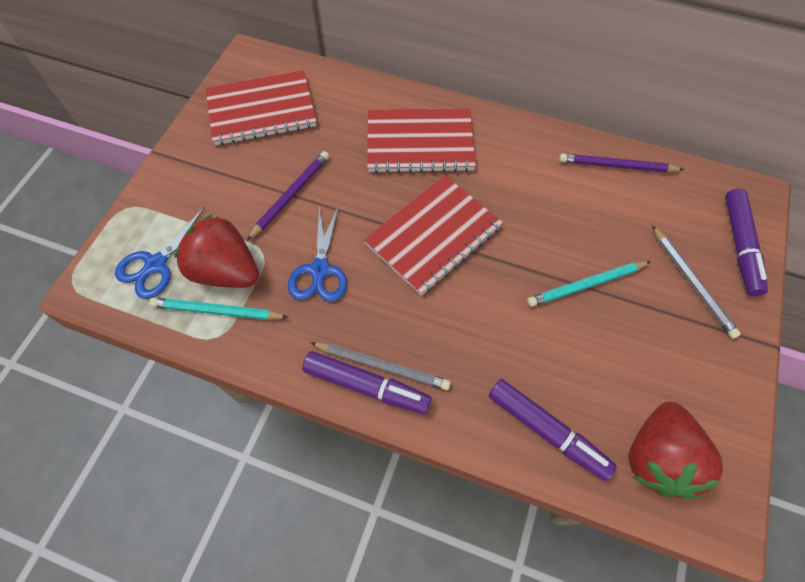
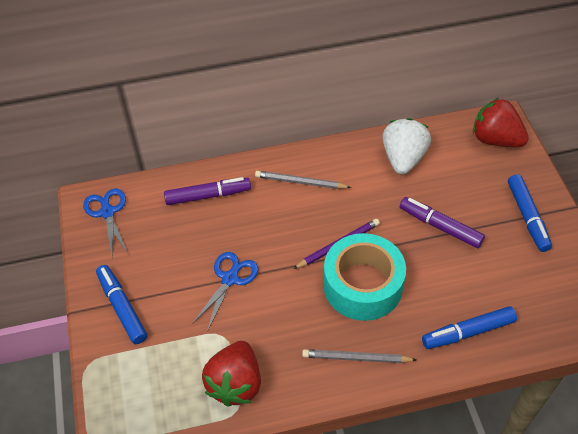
blue marker: none = 0 -> [96,265,147,344] [422,306,517,349] [508,174,552,252] = 3
purple marker: [302,351,431,414] [488,379,617,481] [725,189,768,296] = 3 -> [164,177,251,205] [400,197,485,248] = 2
purple pencil: [247,151,329,241] [559,153,684,173] = 2 -> [293,219,380,269] = 1
red notebook: [206,70,317,145] [363,175,503,296] [367,108,476,173] = 3 -> none = 0
turquoise pencil: [149,297,288,320] [527,261,651,307] = 2 -> none = 0
turquoise tape: none = 0 -> [323,233,406,321] = 1
white strawberry: none = 0 -> [382,118,431,174] = 1

